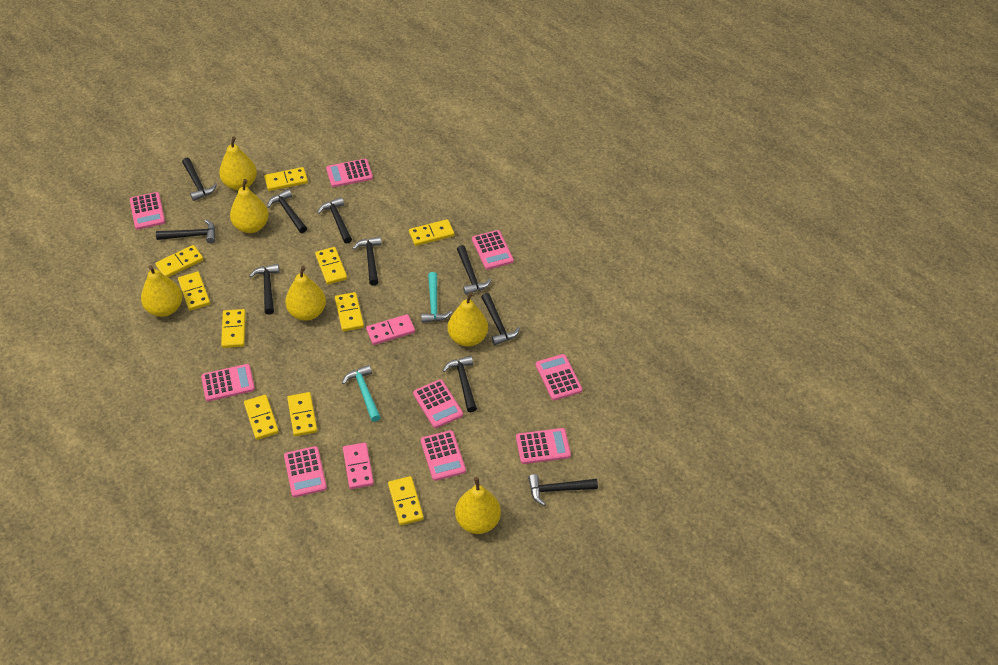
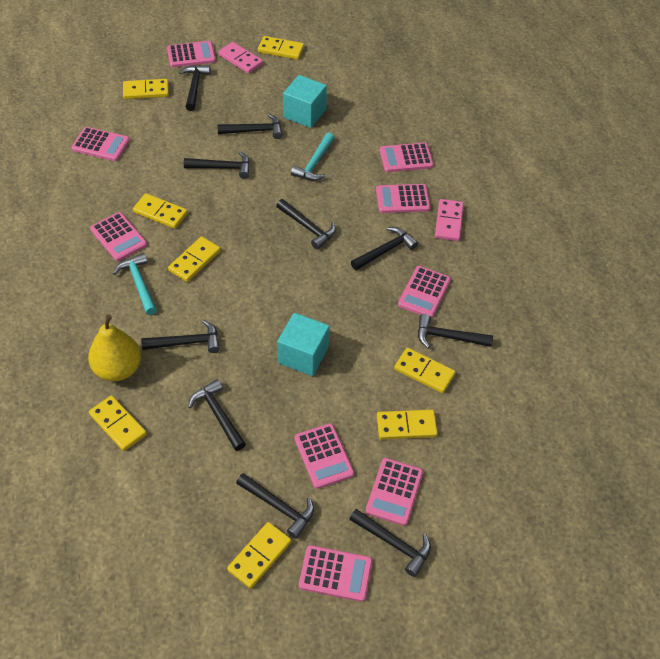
turquoise cube: none = 0 -> [277,313,330,376] [283,75,327,128] = 2
yellow domino: [155,245,204,277] [178,272,210,311] [221,309,246,348] [244,395,279,440] [264,167,308,191] [287,392,317,436] [315,247,347,285] [335,292,364,332] [388,476,424,525] [409,219,454,246] = 10 -> [89,395,147,451] [123,79,169,99] [133,193,188,229] [168,236,221,282] [227,522,292,589] [258,36,304,60] [377,410,438,440] [394,348,456,393] = 8
yellow pear: [141,265,182,317] [219,136,257,190] [230,179,269,233] [285,266,326,321] [448,292,488,347] [455,477,501,534] = 6 -> [88,314,141,381] = 1

